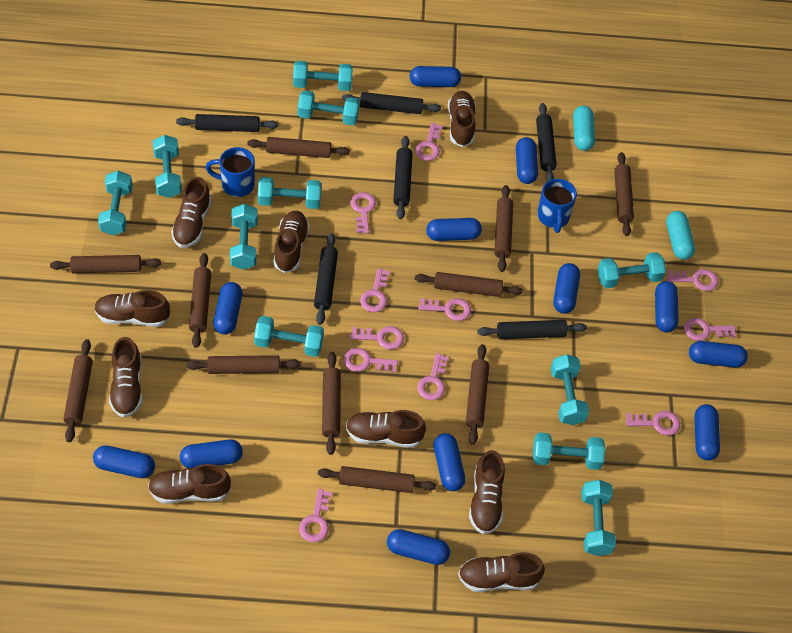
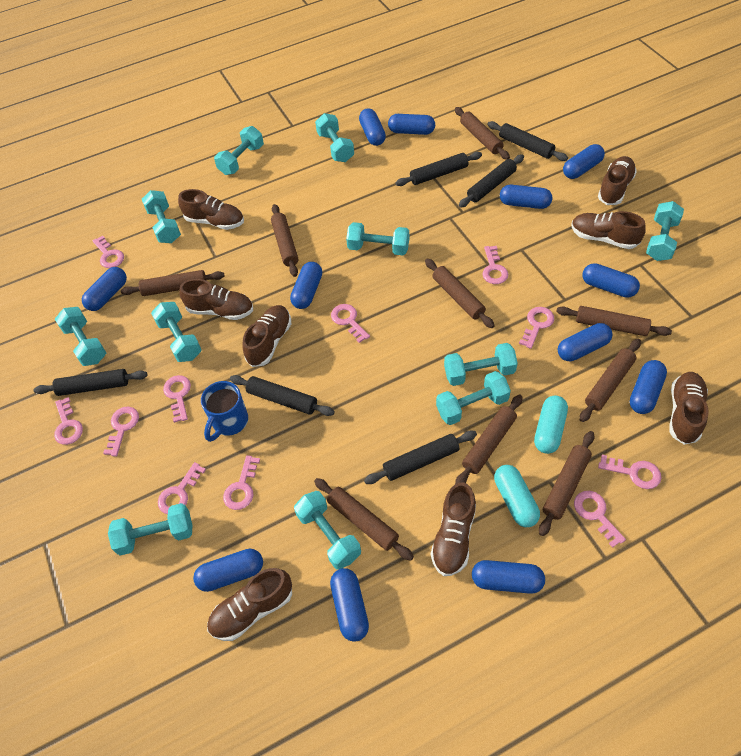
blue mug: [205,147,255,197] [537,179,577,233] = 2 -> [201,381,248,442] = 1
brown rolling pin: [50,255,161,273] [63,339,93,442] [186,355,301,374] [189,253,211,348] [247,137,350,158] [318,466,436,493] [322,352,341,455] [415,272,523,297] [466,344,489,445] [494,185,513,272] [614,152,634,236] = 11 -> [121,270,225,296] [271,204,298,277] [314,478,414,561] [425,259,495,328] [455,107,510,160] [455,394,522,484] [539,431,594,536] [556,306,672,336] [580,339,641,422] = 9
brown shoe: [94,290,170,327] [109,337,143,418] [148,464,231,504] [171,177,211,248] [273,211,310,273] [346,410,426,448] [448,91,476,147] [458,552,545,592] [469,450,505,534] = 9 -> [178,189,244,230] [179,279,253,320] [207,568,292,641] [242,305,291,367] [431,482,476,576] [572,211,646,249] [598,156,637,205] [669,372,709,445] = 8

